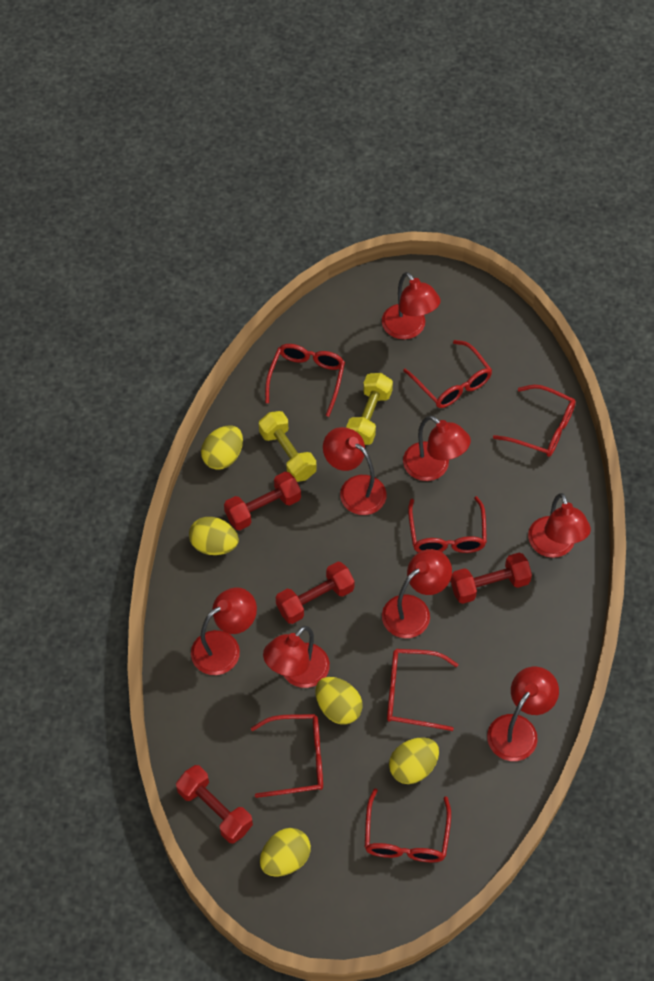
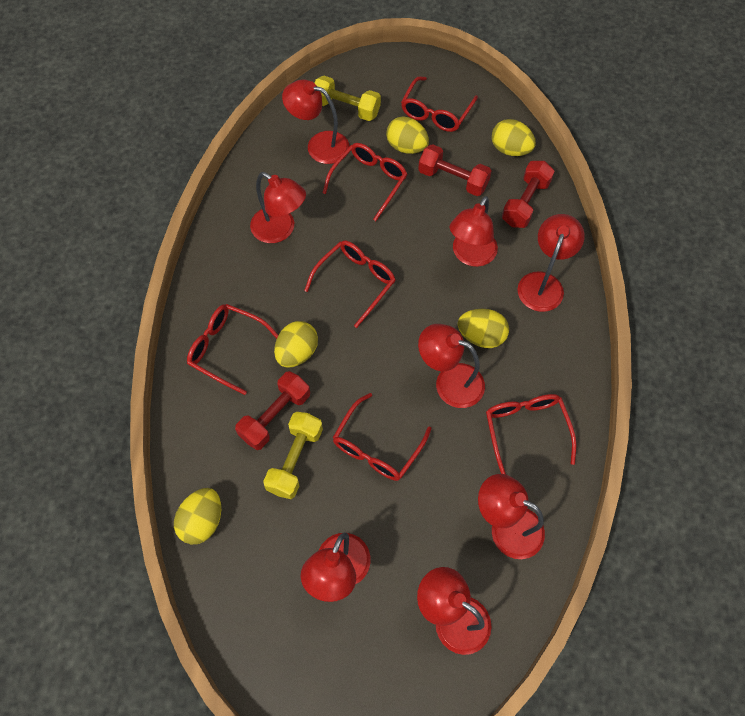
red dumbbell: [176,765,253,844] [224,472,301,530] [276,562,355,624] [451,552,532,604] = 4 -> [235,371,310,450] [418,144,491,196] [502,161,555,228] = 3
red glasses: [251,714,323,798] [265,344,345,417] [365,788,451,862] [387,649,458,731] [403,340,492,408] [408,496,487,553] [493,385,576,457] = 7 -> [187,304,279,395] [304,240,395,328] [322,143,407,221] [333,393,431,481] [401,76,478,132] [486,394,576,474] = 6

